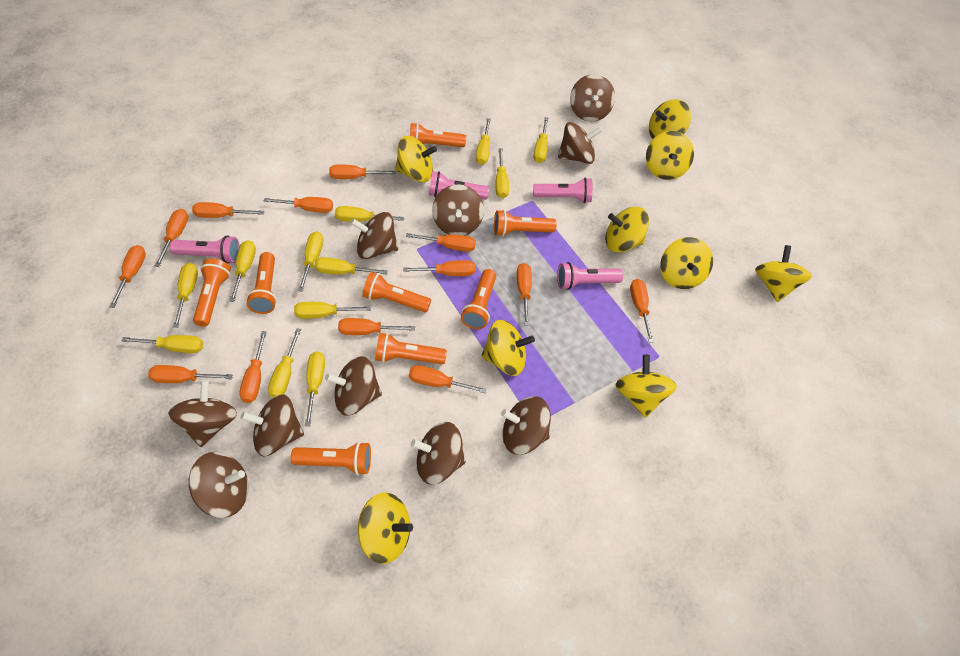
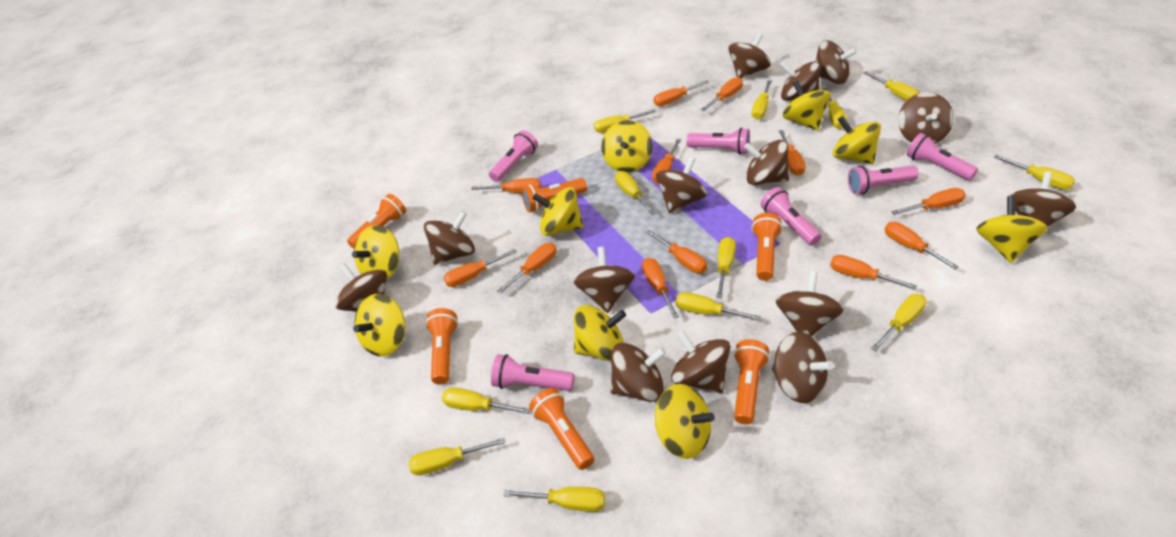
brown spinning top: [168,380,237,447] [189,452,249,518] [241,394,304,456] [325,356,382,416] [351,212,398,259] [411,422,465,485] [432,184,484,235] [501,396,551,455] [558,122,602,164] [570,74,615,122] = 10 -> [335,263,387,312] [424,211,475,265] [573,247,635,313] [611,343,666,402] [656,157,707,213] [671,330,730,393] [729,33,771,79] [744,140,789,185] [772,332,834,403] [775,271,844,336] [781,61,820,101] [815,40,857,84] [898,92,954,144] [1009,172,1076,227] = 14
orange flashlight: [193,258,231,327] [246,252,277,314] [291,442,371,475] [362,272,431,312] [375,333,447,364] [410,123,466,147] [461,269,496,329] [494,210,556,237] = 8 -> [347,194,406,249] [425,308,458,385] [522,178,587,213] [529,388,595,470] [734,339,770,424] [751,213,783,281] = 6
orange screwdriver: [109,245,146,308] [148,365,233,383] [155,209,188,267] [192,202,264,218] [239,331,267,403] [264,197,333,213] [329,164,396,179] [338,318,415,335] [403,260,475,276] [406,233,476,252] [409,365,487,394] [517,263,532,326] [630,279,654,342] = 13 -> [443,249,517,287] [471,178,541,193] [497,243,557,293] [642,258,679,318] [646,230,707,273] [652,139,681,184] [653,80,709,106] [701,77,743,111] [779,130,805,176] [830,255,917,290] [885,222,959,270] [891,188,966,215] = 12
pink flashlight: [170,235,240,264] [429,171,489,200] [533,178,593,203] [557,262,623,290] = 4 -> [489,130,538,182] [491,354,574,391] [687,128,750,155] [761,187,822,246] [848,166,919,194] [907,133,978,181] = 6

